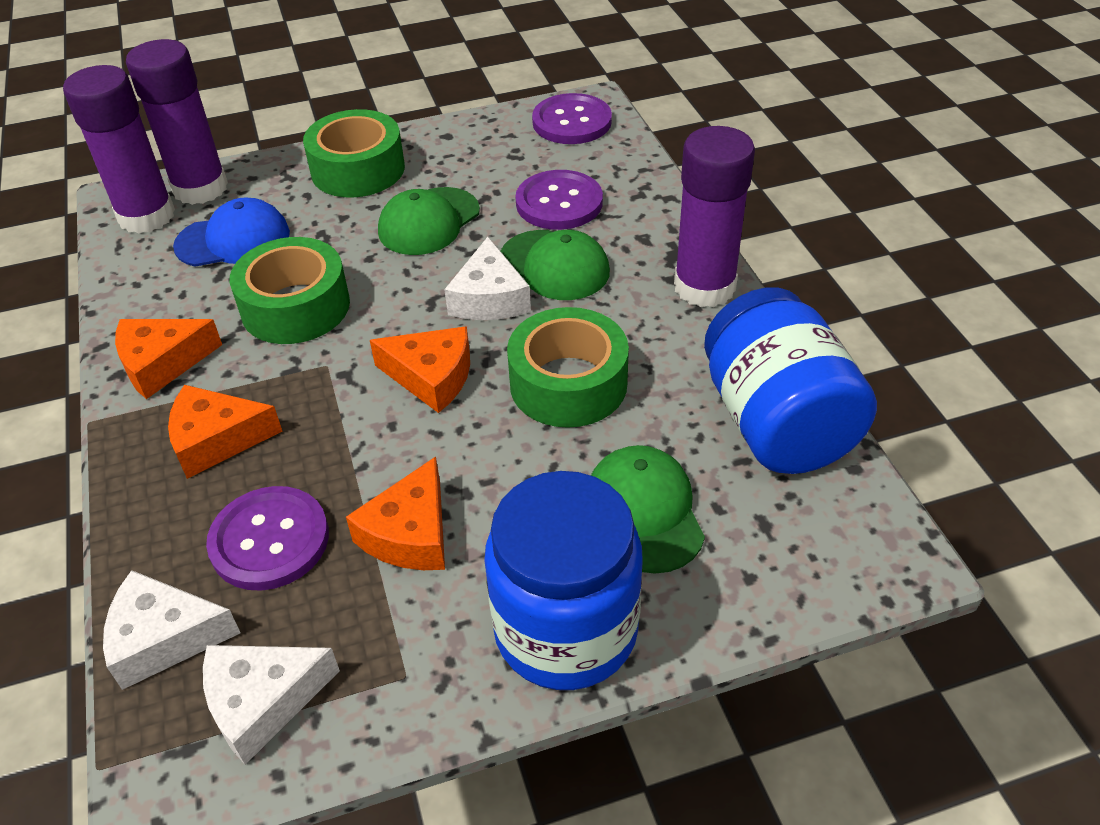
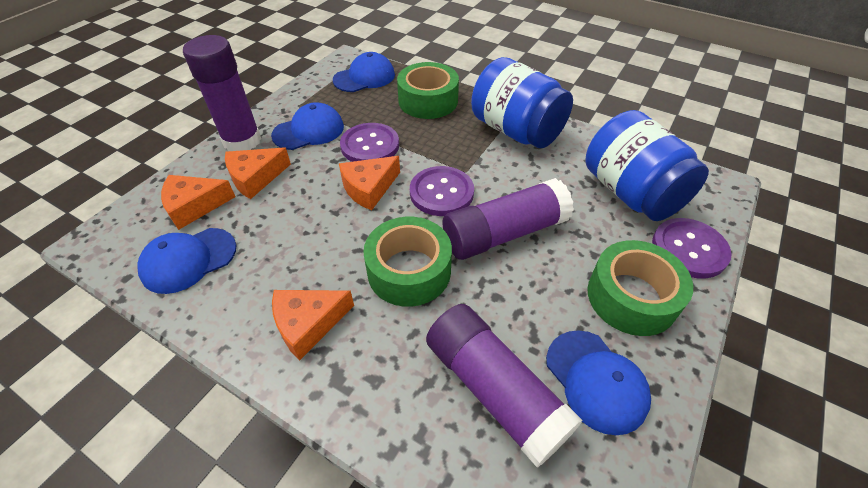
blue cap: [173,198,290,267] = 1 -> [137,228,237,294] [271,102,344,150] [333,52,395,92] [546,330,651,435] = 4
green cap: [378,187,480,255] [501,230,610,300] [591,445,705,574] = 3 -> none = 0
white cheese: [103,570,240,690] [203,645,340,765] [444,237,531,320] = 3 -> none = 0

